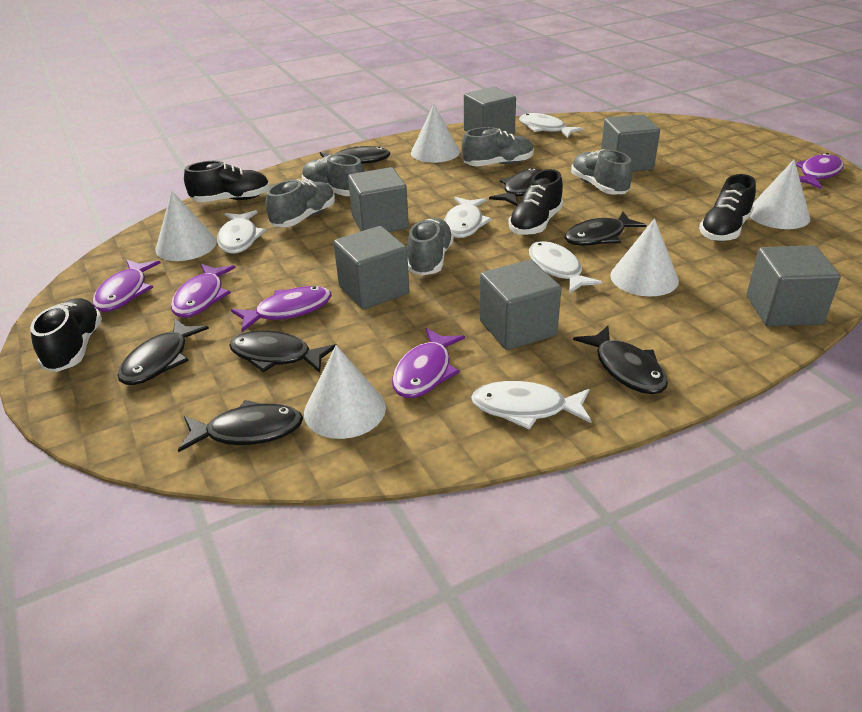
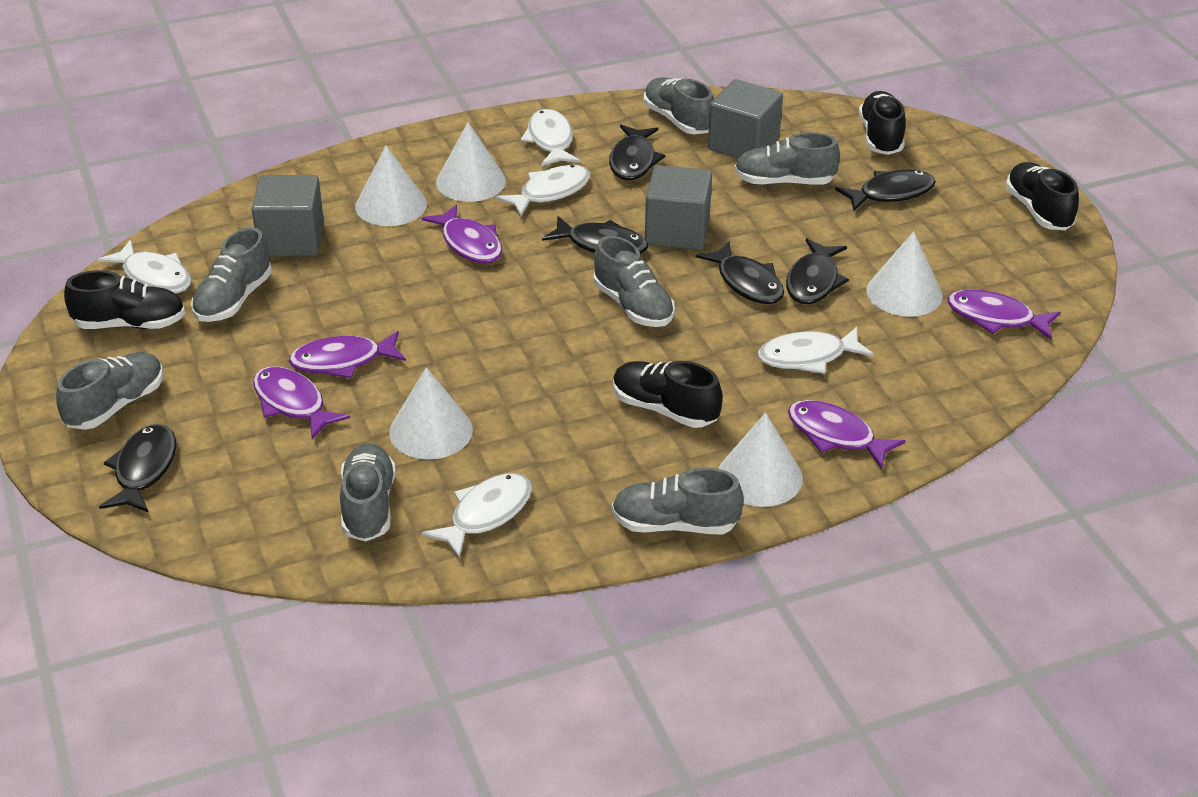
black fish: [117,319,209,385] [178,400,303,452] [229,330,336,373] [320,146,391,164] [489,168,542,206] [565,212,646,246] [573,326,668,394] = 7 -> [99,424,176,513] [542,216,648,254] [609,125,665,180] [696,241,784,304] [786,238,849,304] [835,170,936,211] = 6
grey cube: [333,226,410,309] [348,167,409,232] [464,86,516,134] [480,259,561,350] [601,114,660,172] [747,245,841,326] = 6 -> [252,175,324,256] [645,165,712,250] [708,79,783,159] = 3
grey shoe: [266,179,335,227] [302,154,365,196] [407,218,454,276] [461,127,534,166] [571,149,633,195] = 5 -> [56,352,163,430] [191,227,272,322] [340,443,396,542] [594,236,675,327] [612,468,744,534] [644,77,714,134] [734,132,840,185] = 7

